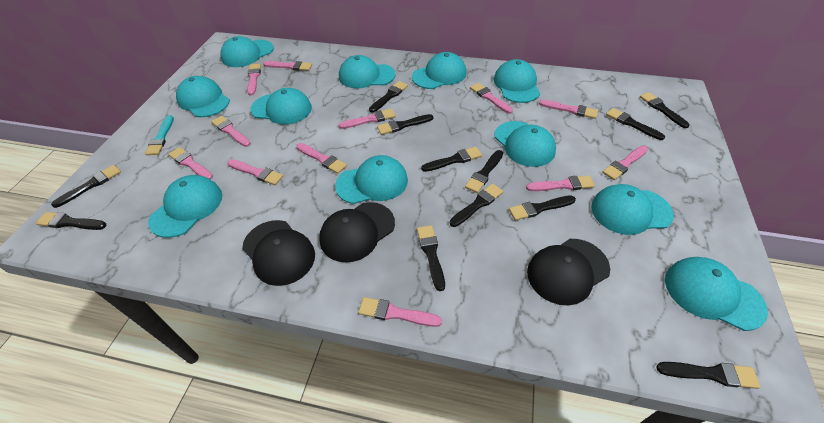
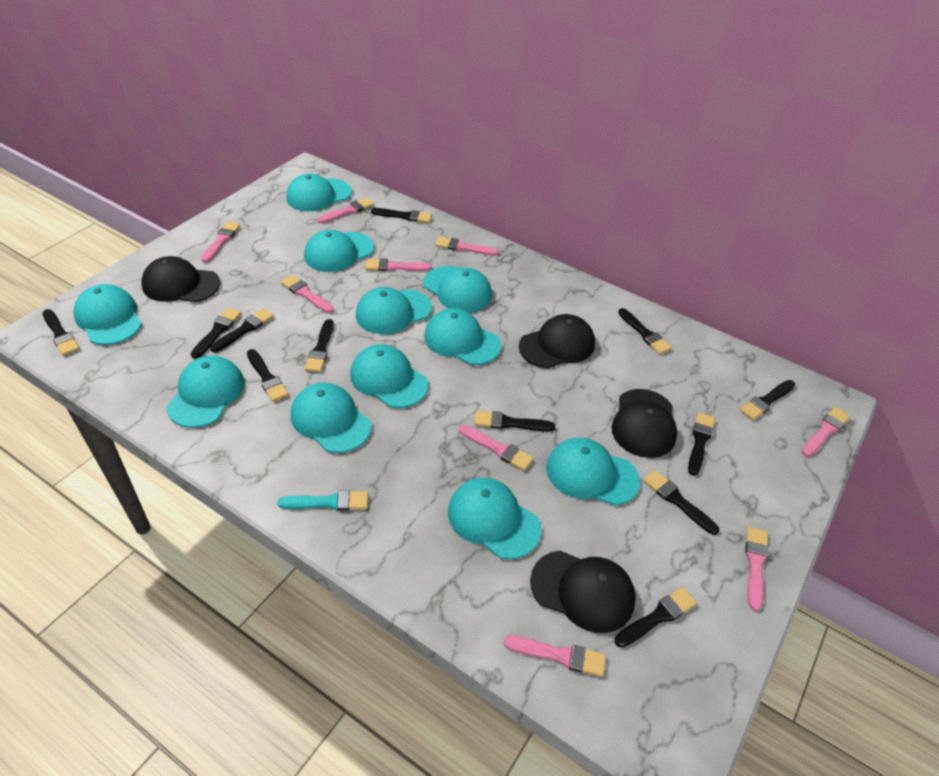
black cap: [242,220,315,286] [319,202,395,263] [527,239,610,306] = 3 -> [141,256,220,302] [519,314,595,369] [530,551,636,633] [611,389,677,458] = 4
pink brush: [168,147,213,180] [211,116,251,147] [227,159,283,185] [247,64,261,95] [263,61,312,71] [296,143,347,174] [339,109,396,129] [358,297,442,327] [470,83,513,114] [526,176,595,191] [539,100,598,119] [602,146,648,180] = 12 -> [201,222,240,262] [281,275,333,313] [317,197,374,223] [365,258,432,271] [436,237,499,256] [459,425,534,471] [504,635,606,677] [745,527,769,611] [802,407,850,457] = 9

